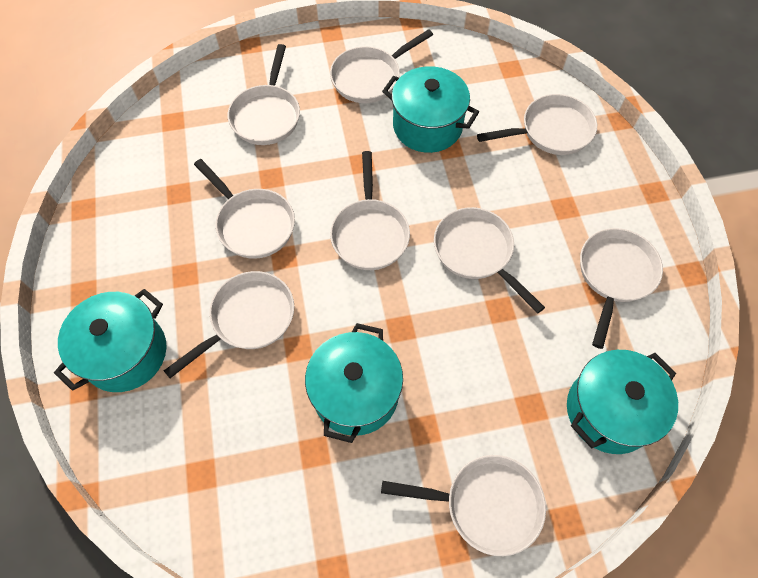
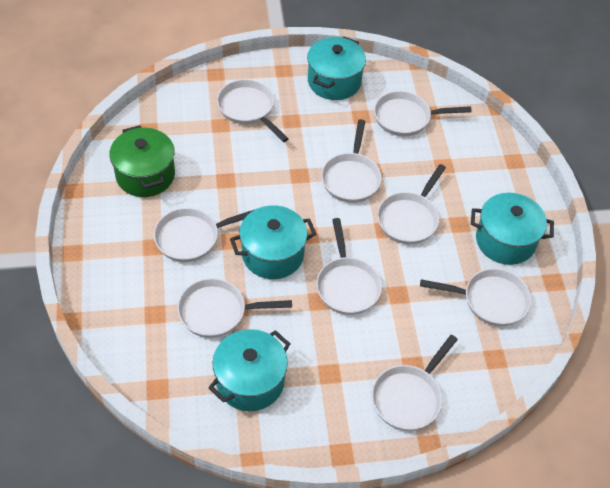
green pot: none = 0 -> [109,125,175,197] = 1

